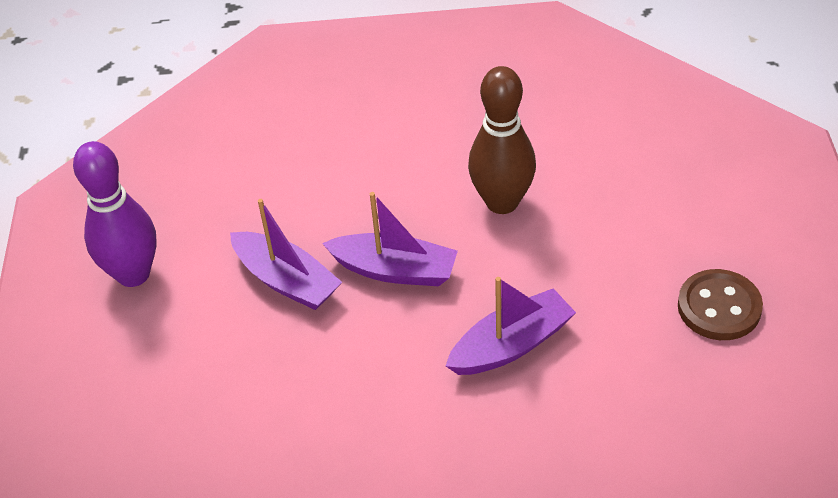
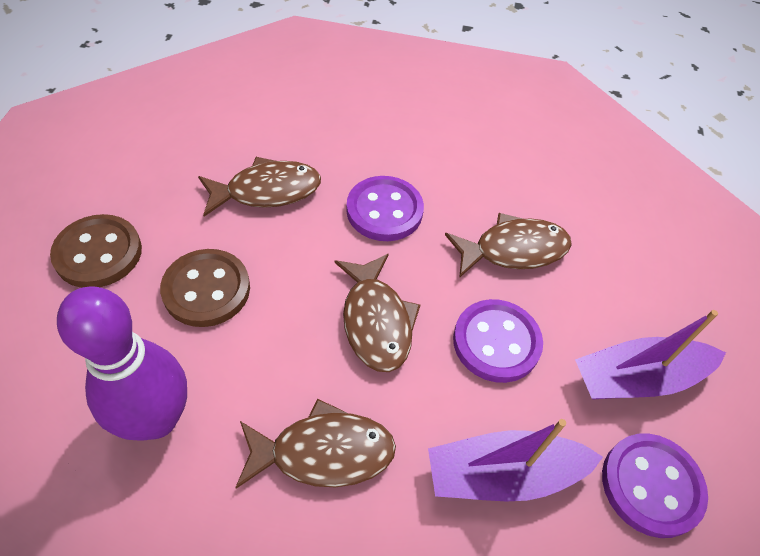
brown bowling pin: [468,66,536,214] = 1 -> none = 0
brown button: [678,269,763,340] = 1 -> [50,214,142,288] [160,249,250,327] = 2
brown fish: none = 0 -> [198,157,321,217] [235,399,396,489] [335,253,420,372] [445,213,572,278] = 4
purple boat: [230,199,342,310] [322,192,458,286] [446,277,576,375] = 3 -> [428,419,603,501] [575,310,726,400] = 2
purple button: none = 0 -> [346,176,424,241] [453,299,543,383] [602,433,708,538] = 3

